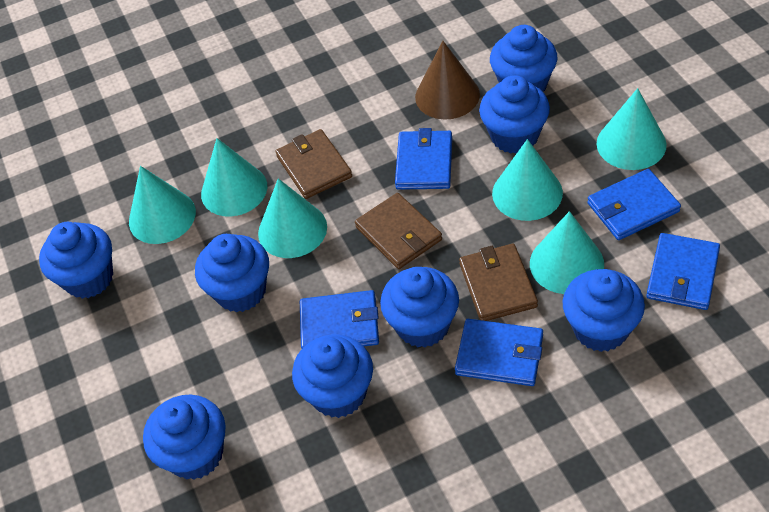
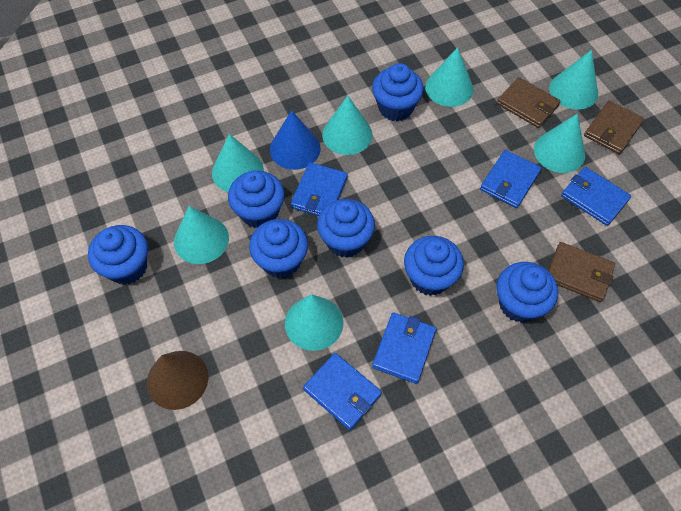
blue cone: none = 0 -> [270,110,321,170] = 1
blue cupcake: [39,222,113,299] [143,395,226,480] [195,234,269,312] [292,334,373,418] [380,267,459,348] [479,75,550,154] [490,25,558,92] [562,269,645,352] = 8 -> [88,225,148,285] [228,171,285,228] [249,219,308,278] [317,199,375,258] [372,63,424,121] [404,236,464,296] [497,262,558,323] = 7
turquoise cone: [129,166,196,244] [201,138,267,217] [258,178,327,258] [492,139,563,221] [530,211,604,294] [597,88,667,170] = 6 -> [174,206,229,264] [212,134,264,192] [285,294,343,351] [322,96,372,155] [425,47,473,107] [534,114,585,173] [549,50,598,110] = 7

